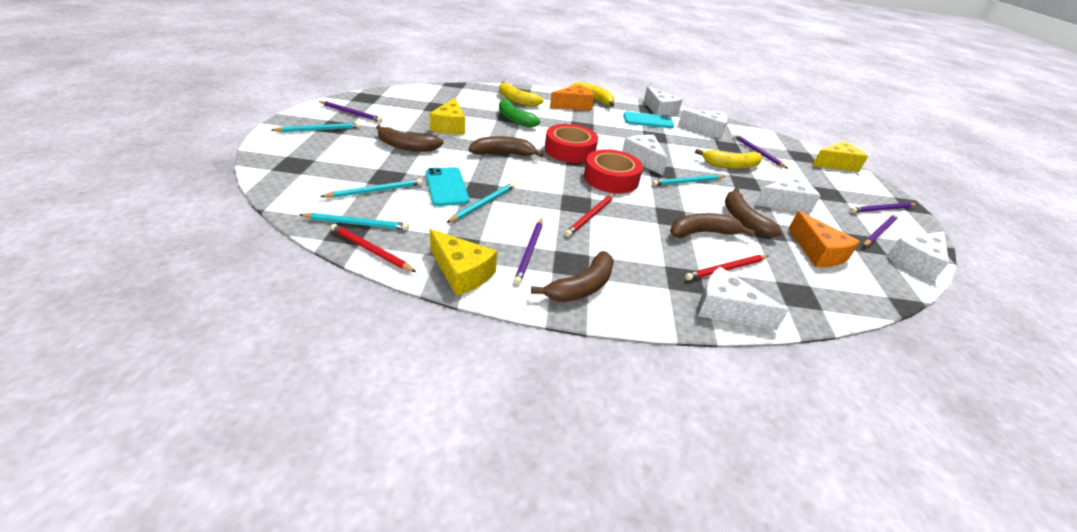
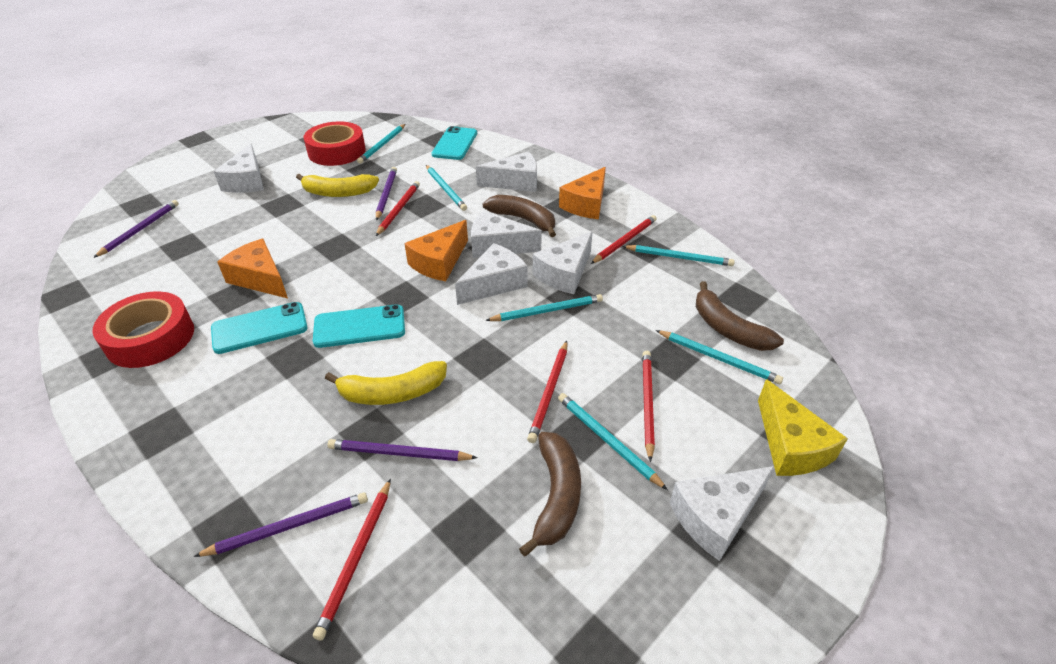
brown banana: [376,125,444,152] [469,136,543,157] [531,251,614,302] [670,213,754,238] [725,188,782,238] = 5 -> [483,195,556,237] [519,432,581,557] [696,281,784,351] = 3
green banana: [499,98,541,127] = 1 -> none = 0
orange cheese: [550,84,594,110] [789,211,860,267] = 2 -> [217,239,288,298] [404,220,468,281] [559,167,606,219] = 3
purple pencil: [319,101,383,122] [514,218,543,285] [733,134,788,169] [850,202,917,213] [863,214,898,247] = 5 -> [93,200,179,258] [193,492,368,557] [327,439,477,461] [376,167,397,220] = 4
red pencil: [331,224,416,272] [565,194,615,237] [685,255,769,280] = 3 -> [313,478,391,640] [376,181,420,236] [527,341,567,443] [591,215,657,264] [642,351,655,462] = 5
turquoise pencil: [271,123,361,132] [299,213,409,230] [320,179,423,198] [446,183,515,223] [652,175,725,186] = 5 -> [357,124,405,164] [426,165,467,211] [485,294,603,321] [558,393,668,490] [622,245,735,266] [656,330,783,384] = 6
turquoise phone: [426,167,469,206] [624,111,674,128] = 2 -> [211,302,308,354] [313,304,405,348] [432,126,477,160] = 3
yellow banana: [499,81,543,107] [569,82,614,107] [695,149,763,169] = 3 -> [296,174,379,197] [325,361,447,405] = 2
yellow cheese: [430,98,465,134] [430,229,497,296] [812,141,868,172] = 3 -> [758,379,848,476] = 1

